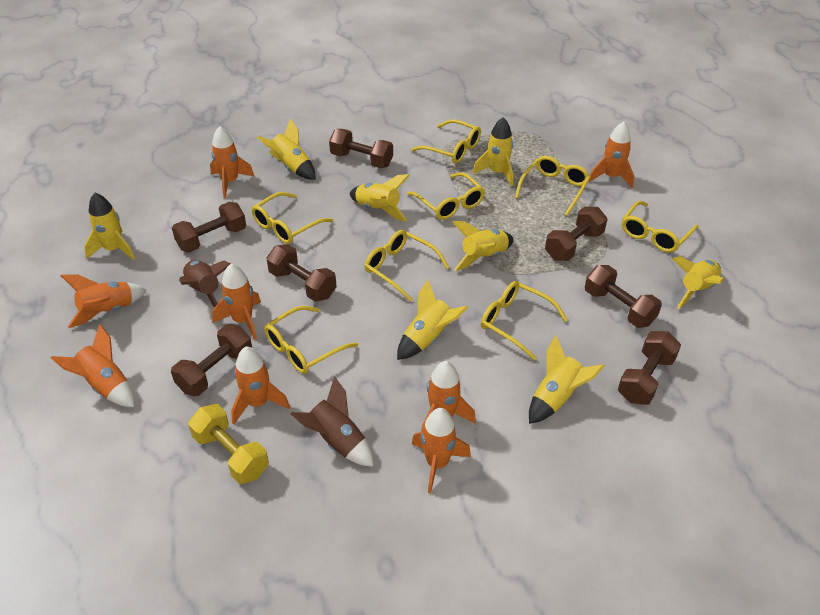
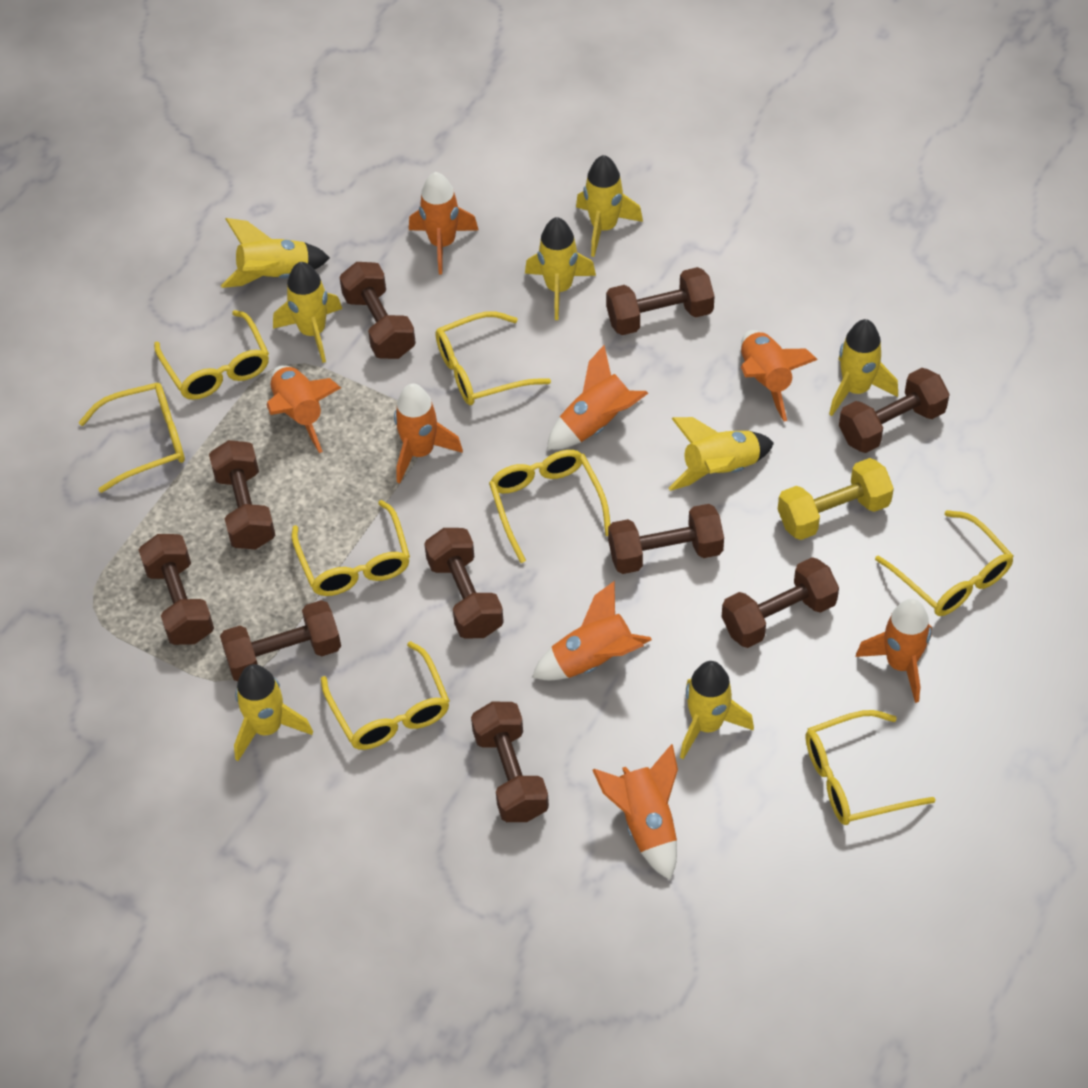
brown dumbbell: [171,325,252,396] [172,202,246,252] [266,244,337,302] [329,129,393,168] [545,207,608,261] [585,265,662,328] [618,331,681,405] = 7 -> [139,534,214,645] [209,440,275,549] [220,600,341,681] [339,262,416,359] [424,528,504,639] [471,701,549,822] [606,267,714,335] [608,504,724,574] [722,557,839,648] [839,368,950,453] = 10
brown rocket: [179,260,231,308] [291,377,373,467] = 2 -> none = 0

